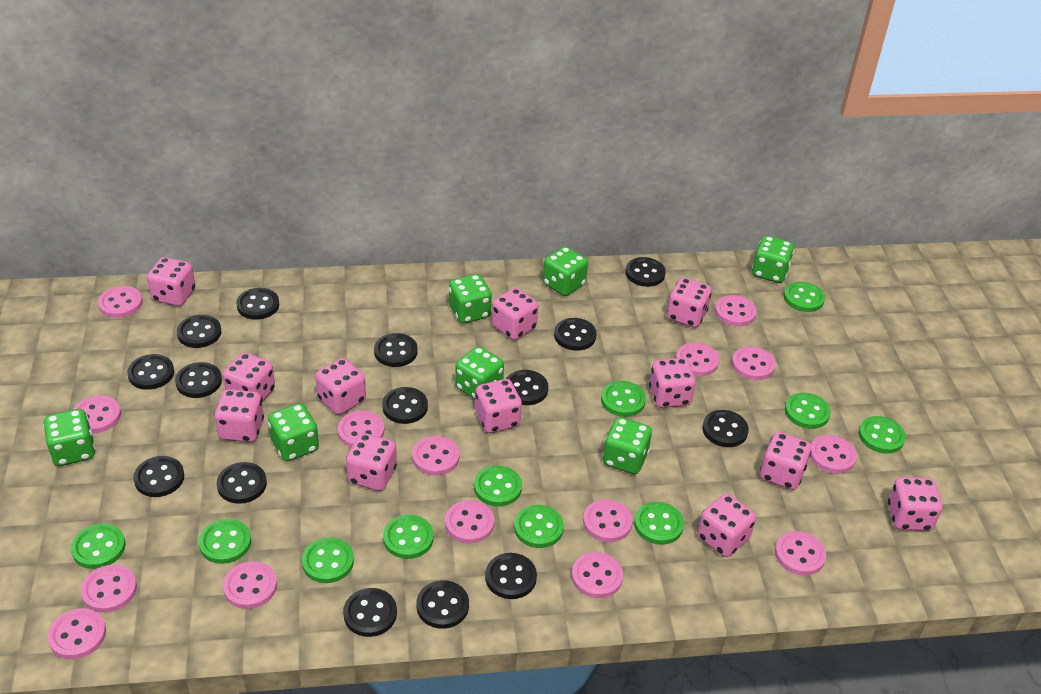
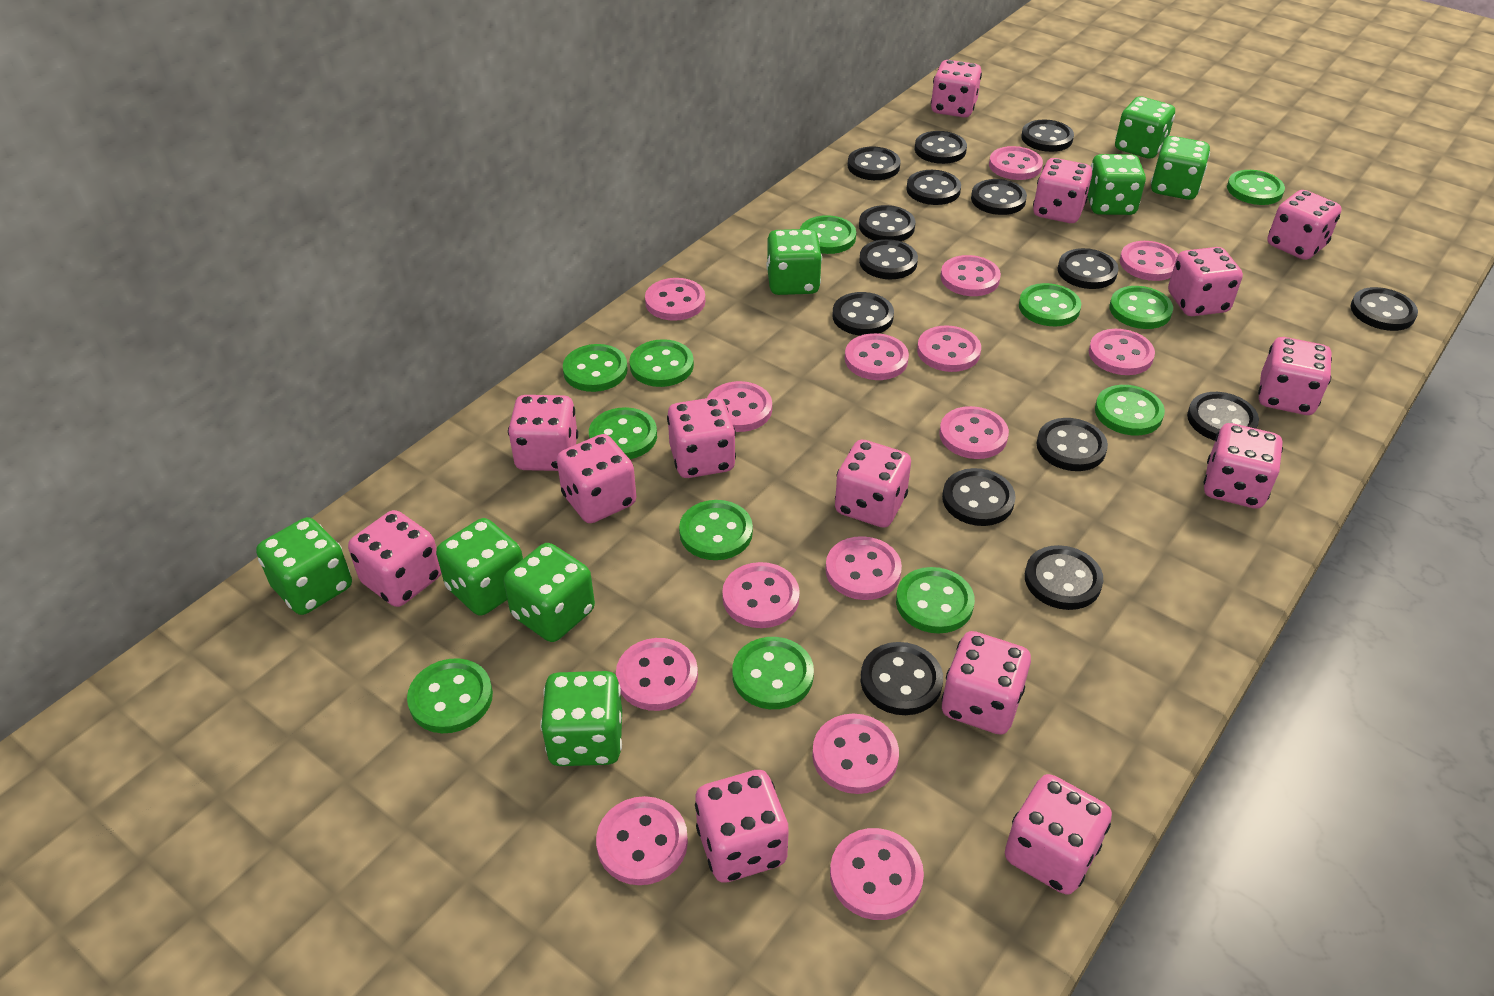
green button: [71,523,126,569] [199,519,251,564] [302,537,354,583] [383,515,434,559] [474,465,522,507] [514,505,564,548] [601,381,646,417] [634,502,684,545] [784,282,825,312] [785,393,831,429] [859,416,906,454] = 11 -> [407,658,493,733] [563,344,628,392] [589,407,657,459] [629,339,694,387] [679,500,753,560] [732,637,814,709] [800,215,856,254] [896,567,975,634] [1019,283,1081,326] [1095,385,1165,436] [1110,286,1173,329] [1227,170,1285,205] = 12
green dice: [43,409,95,466] [268,403,319,461] [449,274,492,324] [455,346,504,399] [543,246,588,296] [603,417,652,474] [752,236,794,283] = 7 -> [256,517,352,615] [436,518,523,616] [504,543,595,642] [540,671,622,766] [766,229,822,295] [1087,154,1146,215] [1115,97,1175,159] [1151,136,1210,200] = 8
pink dice: [147,257,195,306] [214,389,264,442] [223,352,275,402] [315,358,366,415] [346,433,397,491] [475,379,522,433] [492,288,538,340] [649,358,696,408] [667,278,711,328] [698,494,756,557] [760,432,812,490] [888,477,942,531] = 12 -> [348,510,441,607] [508,395,578,471] [557,434,636,523] [667,397,736,478] [695,770,789,883] [835,440,911,528] [931,60,982,117] [941,631,1031,735] [1005,774,1112,895] [1033,158,1092,223] [1168,247,1243,316] [1204,423,1283,509] [1258,337,1332,415] [1267,190,1342,260] = 14

